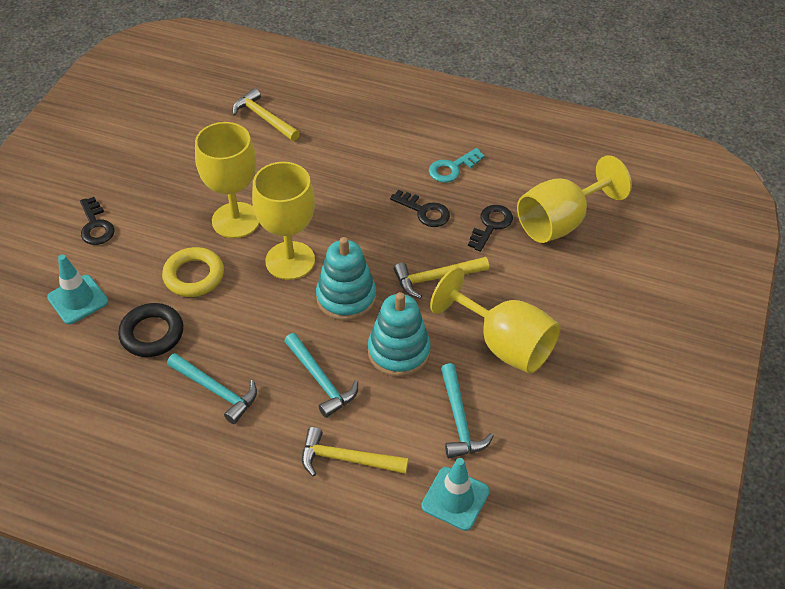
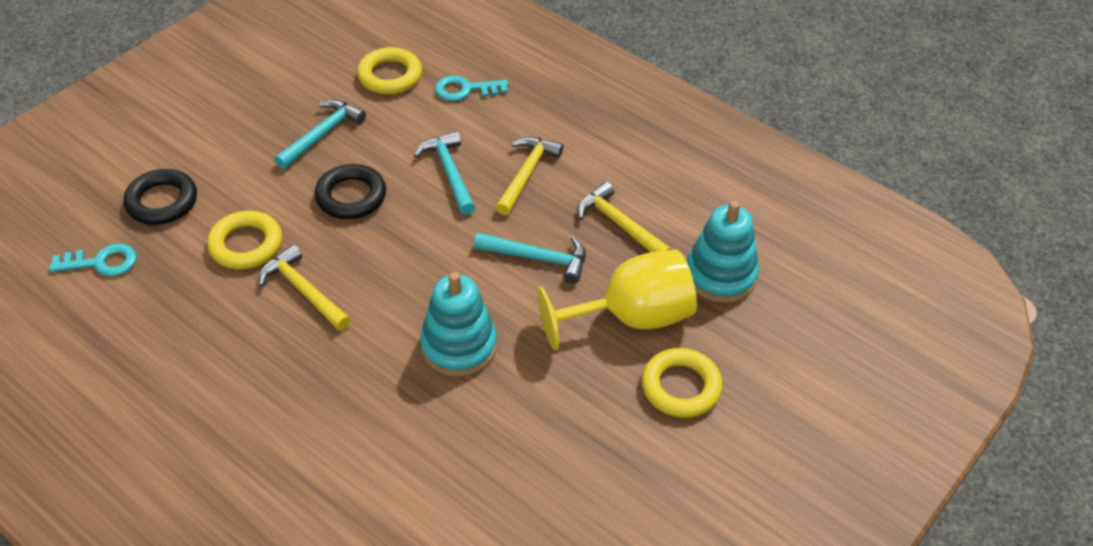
black key: [80,197,115,245] [390,190,450,227] [468,205,513,252] = 3 -> none = 0
black ring: [118,303,183,357] = 1 -> [123,169,197,225] [315,164,386,219] = 2
turquoise key: [429,148,485,182] = 1 -> [49,243,137,276] [435,75,508,101] = 2
turquoise traffic cone: [47,254,108,324] [421,458,490,531] = 2 -> none = 0
yellow goblet: [195,122,259,238] [252,162,315,280] [430,267,560,374] [517,155,632,243] = 4 -> [537,249,697,350] = 1
yellow ring: [162,247,224,297] = 1 -> [207,211,282,269] [357,47,422,94] [641,348,723,418] = 3

